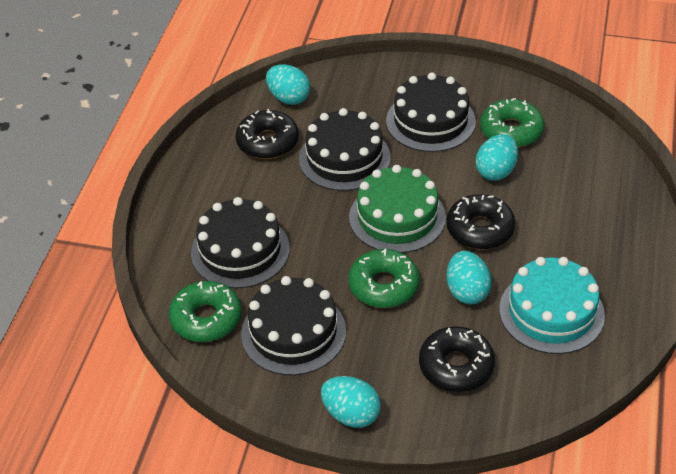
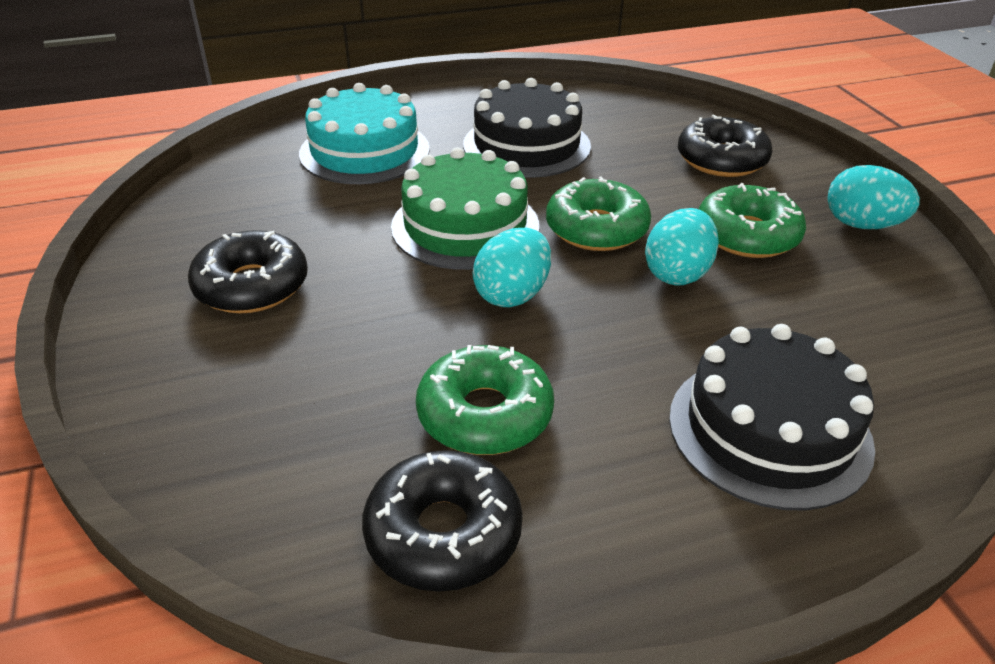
black cake: [191,197,290,289] [241,276,346,375] [299,108,391,191] [386,72,476,152] = 4 -> [463,78,591,178] [669,324,875,511] = 2
turquoise egg: [266,64,310,105] [321,376,381,428] [447,251,492,305] [476,134,518,181] = 4 -> [473,228,551,307] [645,208,719,286] [827,165,920,229] = 3

